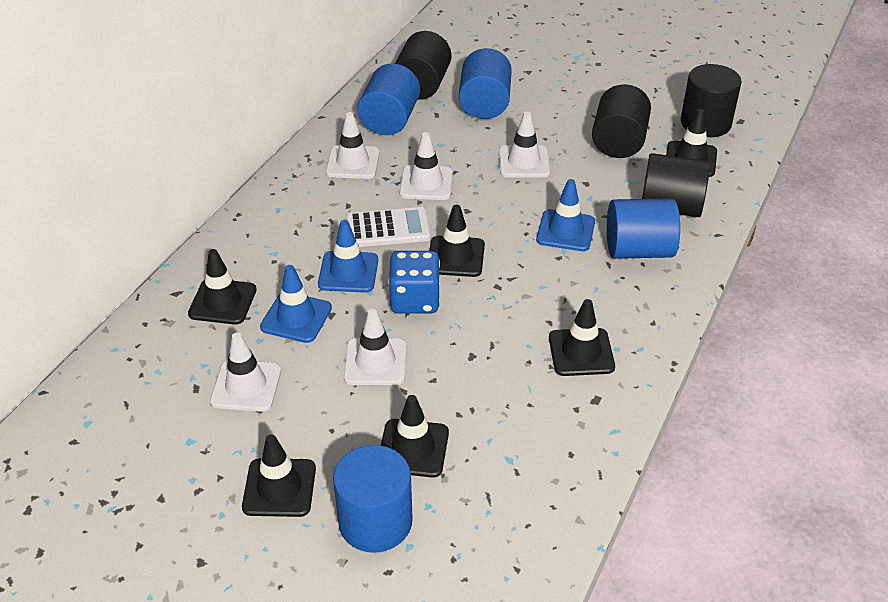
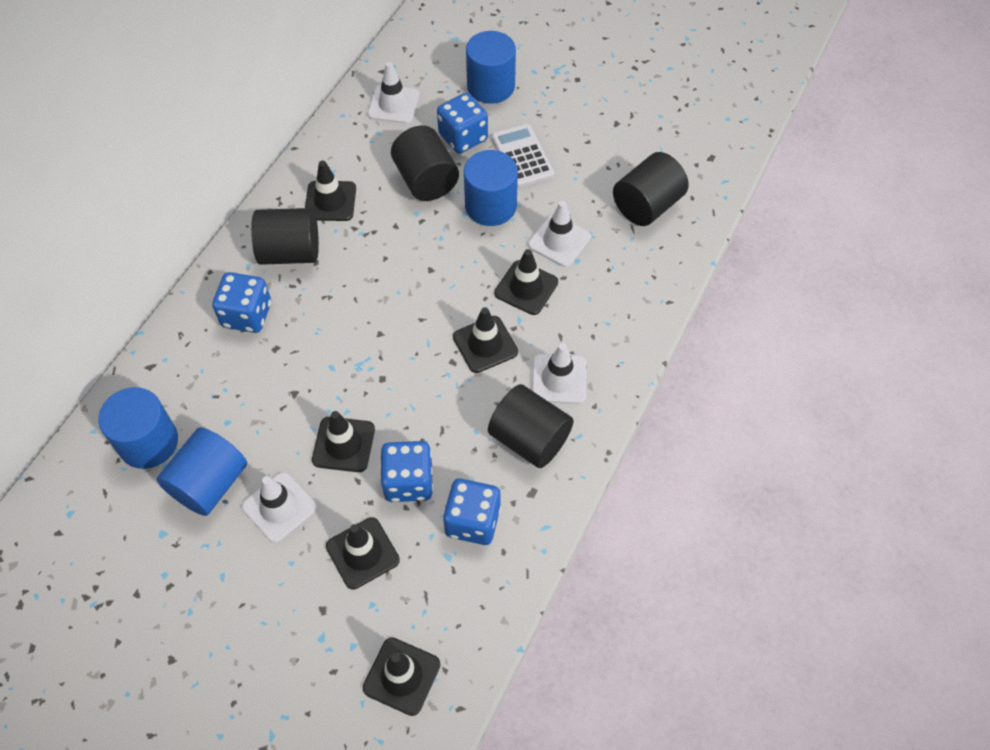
blue dice: [388,251,440,314] = 1 -> [212,272,271,333] [380,441,433,502] [437,93,488,154] [443,479,501,545] = 4
blue traffic cone: [260,265,332,343] [318,220,378,293] [536,179,595,251] = 3 -> none = 0
white traffic cone: [210,333,281,412] [326,112,380,179] [344,309,407,385] [399,132,453,200] [499,111,550,178] = 5 -> [242,472,317,543] [368,62,419,124] [528,201,591,267] [532,343,586,404] = 4

